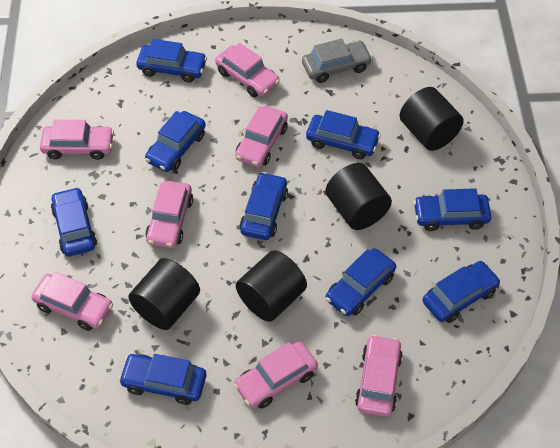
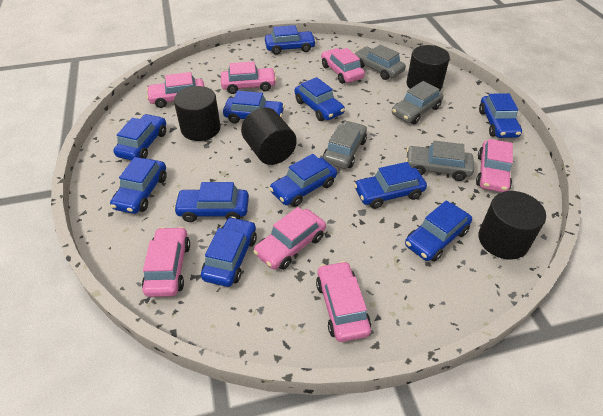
blue car: [51,187,97,256] [119,354,206,405] [136,39,207,83] [145,111,206,172] [240,172,288,240] [306,110,381,159] [326,248,396,316] [413,188,492,231] [422,261,501,323] = 9 -> [110,157,167,214] [113,114,166,160] [174,182,249,222] [201,217,257,287] [223,91,285,123] [265,25,316,55] [269,154,337,207] [295,77,345,121] [354,162,427,209] [405,200,472,262] [479,93,522,138] = 11
grey car: [302,39,373,83] = 1 -> [323,121,367,169] [354,45,406,80] [392,81,444,124] [405,141,474,181] = 4

